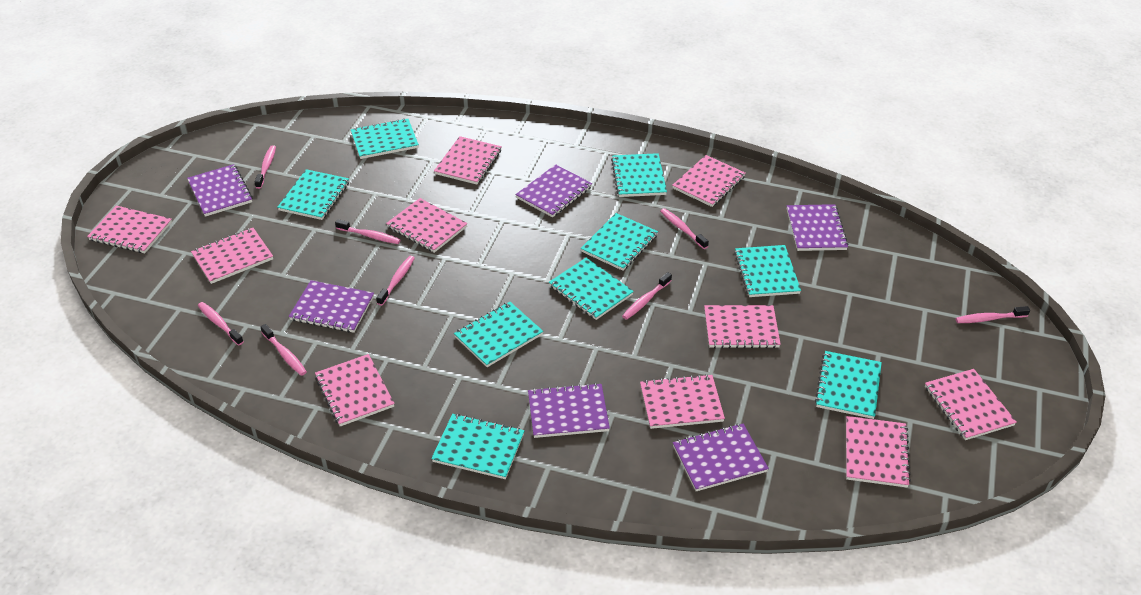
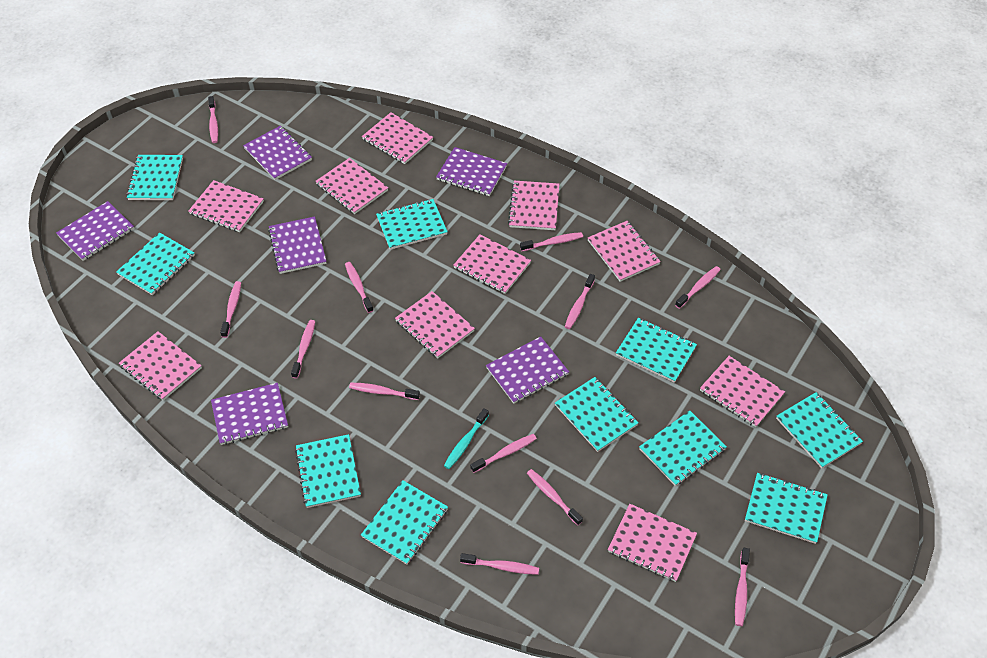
pink toothbrush: [198,302,244,346] [255,145,276,189] [260,324,307,376] [335,219,401,244] [376,256,415,306] [622,272,672,320] [660,208,709,249] [955,306,1030,323] = 8 -> [208,96,218,143] [220,281,241,338] [291,320,315,379] [345,262,374,313] [349,383,420,400] [460,553,539,575] [470,434,537,473] [520,232,583,251] [527,469,583,526] [565,274,595,329] [675,266,721,309] [735,548,750,626] = 12
turquoise notebook: [277,169,349,220] [351,118,419,159] [431,414,524,479] [454,302,543,367] [549,258,634,320] [581,213,658,271] [611,153,667,197] [734,245,801,297] [815,351,882,419] = 9 -> [116,232,195,295] [126,155,183,200] [295,434,361,508] [361,480,448,564] [376,199,448,250] [555,377,639,452] [616,318,697,383] [639,411,727,486] [745,473,828,544] [776,392,863,468] = 10
turquoise toothbrush: none = 0 -> [444,408,489,469] = 1

